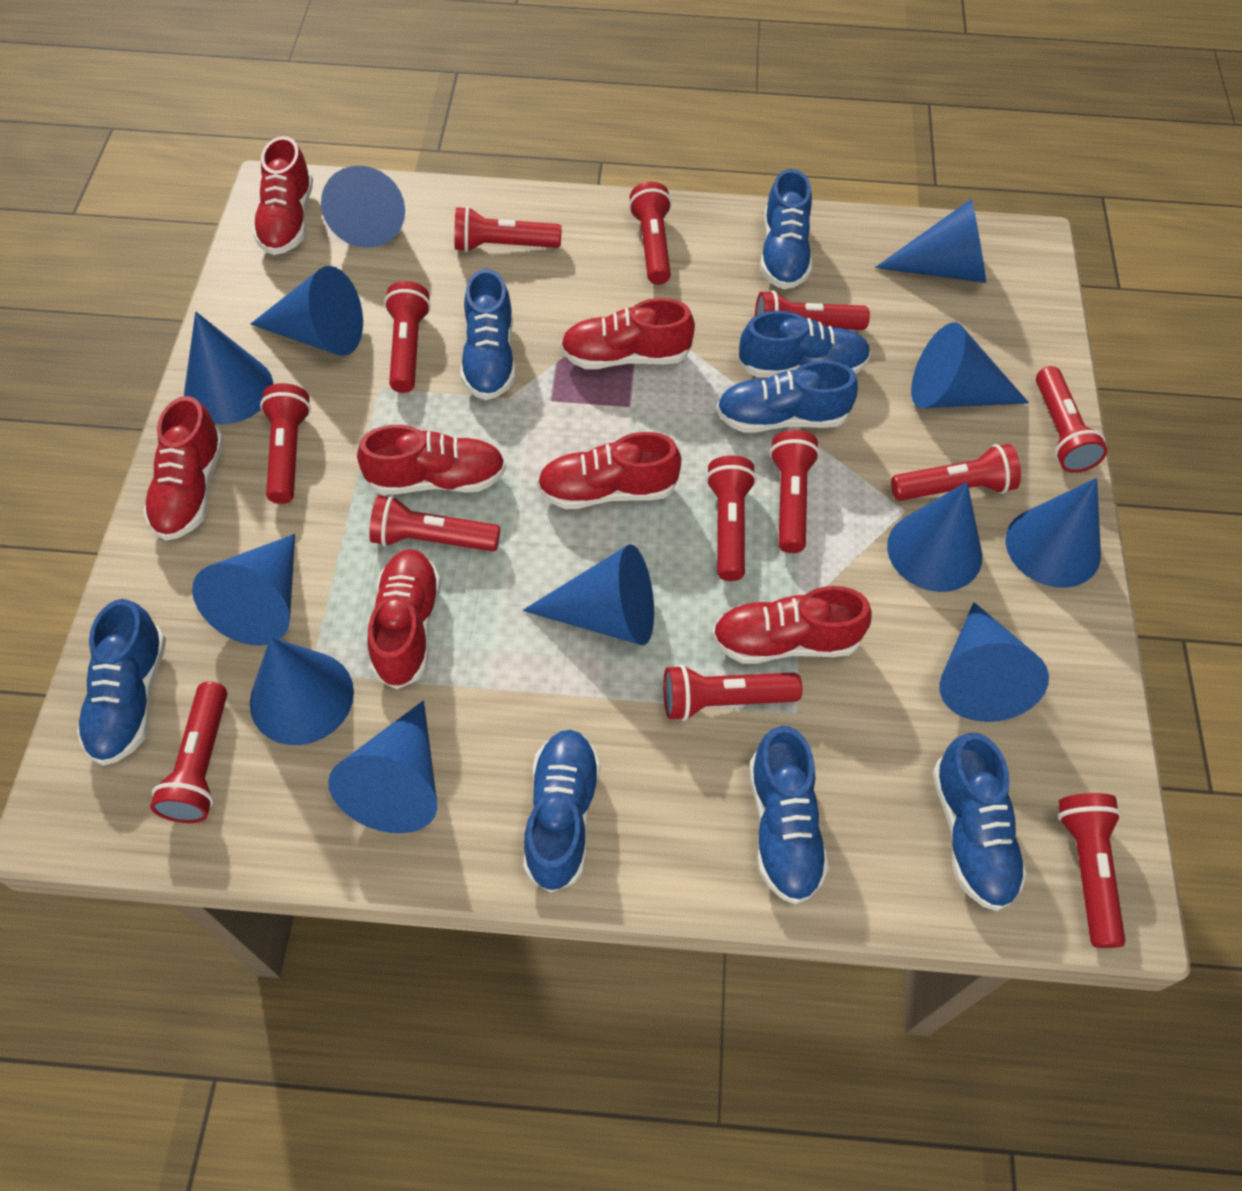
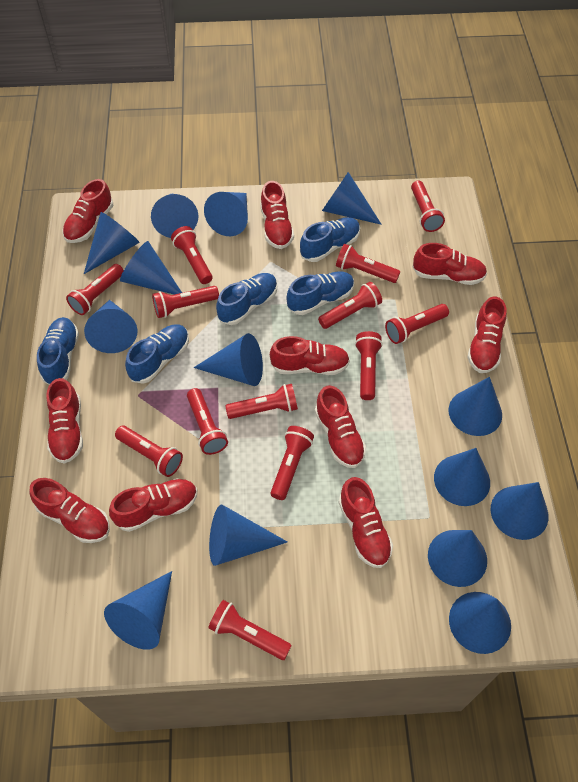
blue cone: [184,312,273,424] [192,534,295,645] [250,266,363,356] [250,637,354,745] [321,166,405,248] [328,701,437,833] [522,544,654,645] [875,199,986,283] [887,482,982,592] [911,322,1029,408] [939,602,1049,722] [1006,478,1101,588] = 12 -> [84,212,140,274] [84,300,138,353] [104,571,172,650] [120,241,182,294] [151,193,198,238] [194,333,263,386] [204,192,248,236] [209,505,287,566] [322,172,382,225] [428,530,487,587] [434,448,490,506] [449,377,502,436] [449,592,511,654] [491,482,549,540] = 14
blue shoe: [77,599,166,766] [460,269,516,400] [523,730,601,893] [716,360,858,433] [738,311,871,378] [749,726,829,904] [760,169,812,289] [932,733,1027,911] = 8 -> [37,317,79,385] [125,324,189,383] [216,273,277,325] [286,271,354,315] [300,217,360,262] = 5
red shoe: [144,396,224,541] [253,136,313,255] [357,425,506,495] [368,549,441,689] [537,432,681,509] [560,298,695,369] [712,586,872,664] = 7 -> [30,478,110,543] [46,378,83,464] [62,179,113,243] [109,479,197,532] [260,181,294,249] [270,336,350,375] [315,385,366,468] [338,477,393,568] [413,243,487,285] [467,296,506,373] = 10

